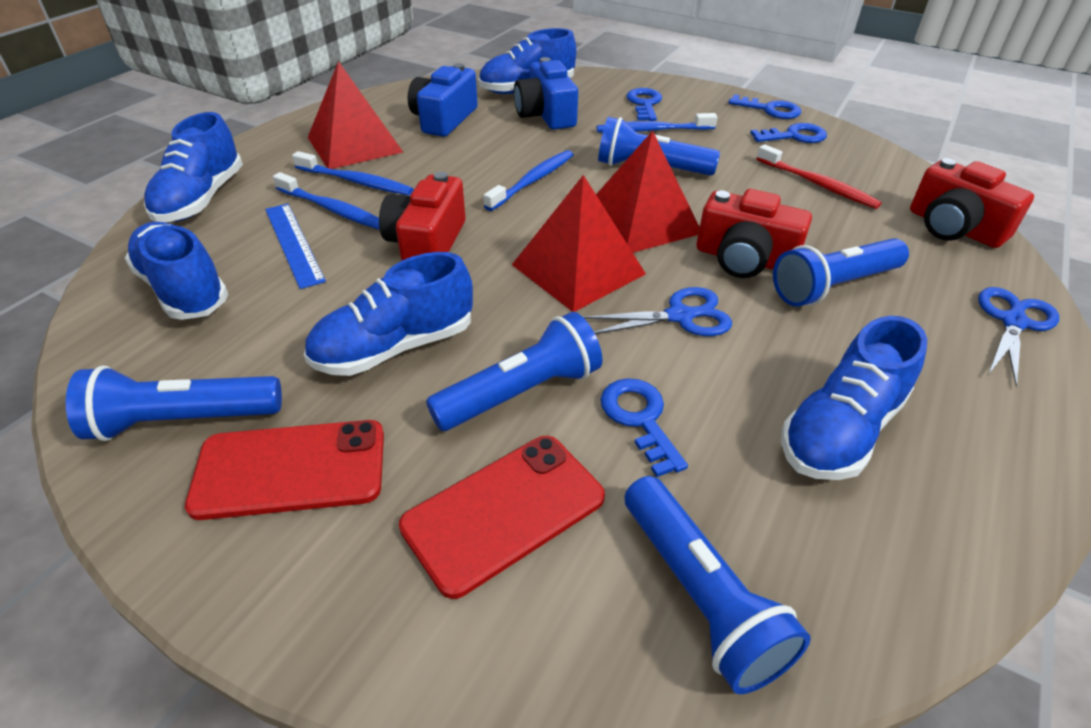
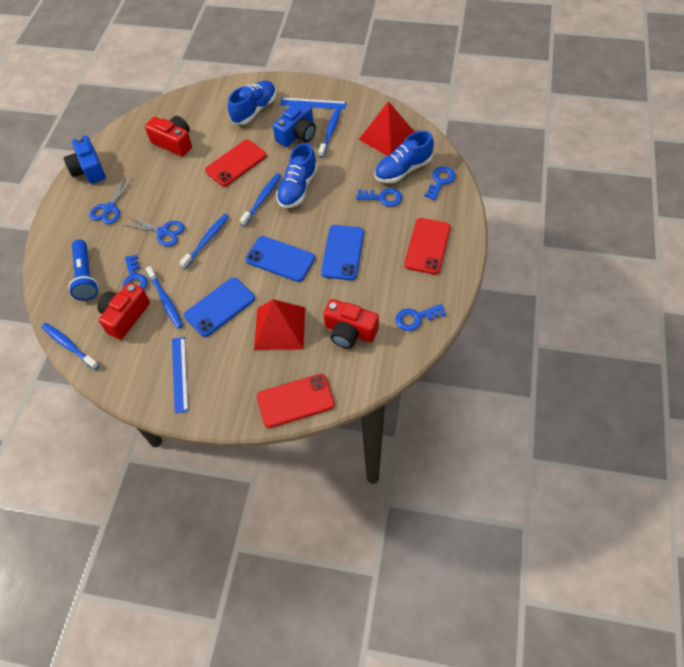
blue flashlight: [66,366,282,441] [426,312,603,431] [598,117,720,176] [625,476,811,694] [773,238,909,307] = 5 -> [68,239,99,301] = 1
blue phone: none = 0 -> [184,277,255,337] [245,236,315,282] [321,225,364,280] = 3
blue ruler: [265,204,326,289] = 1 -> [172,337,188,413] [280,98,347,109] = 2
blue shoe: [125,222,228,320] [144,112,243,222] [304,252,473,376] [479,28,576,94] [781,316,927,480] = 5 -> [228,81,276,125] [276,143,318,208] [375,131,434,183] = 3
blue toothbrush: [273,172,380,230] [292,151,414,195] [483,150,574,211] [596,113,717,132] = 4 -> [42,323,99,370] [146,266,183,329] [179,214,229,269] [240,173,281,226] [318,107,341,158] = 5
red phone: [185,420,384,520] [399,436,605,599] = 2 -> [205,140,266,187] [257,374,335,428] [404,218,450,274] = 3
red pyramid: [308,61,403,169] [512,175,646,312] [596,131,700,253] = 3 -> [254,299,305,350] [359,101,415,156] = 2
red toothbrush: [756,144,882,209] = 1 -> none = 0

